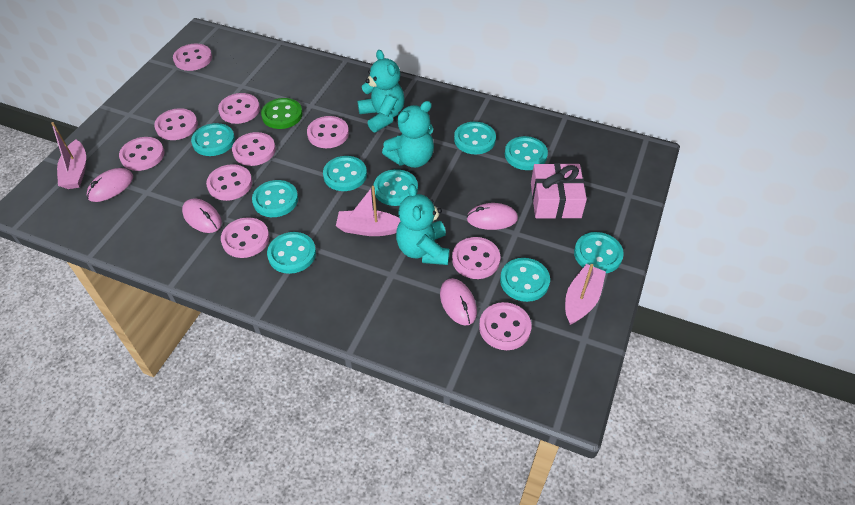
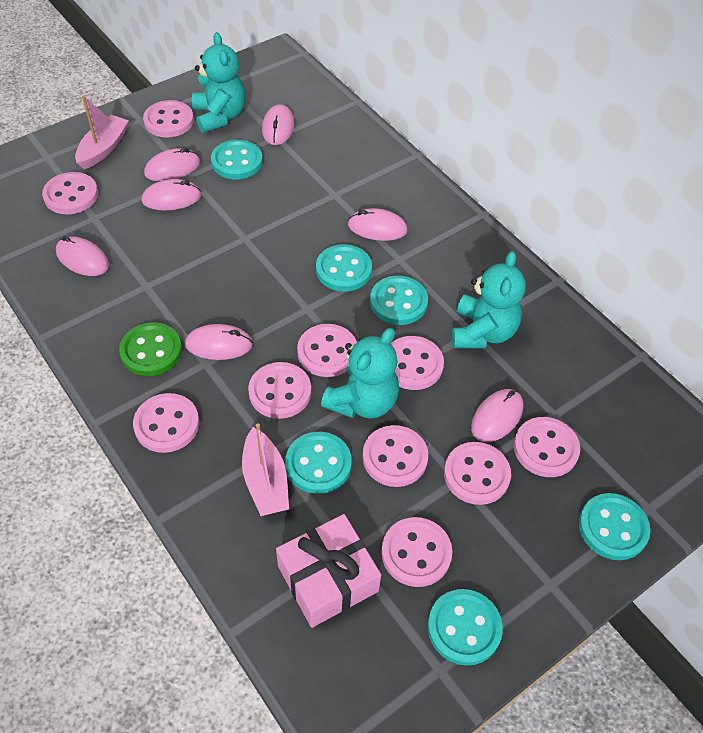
pink boat: [51,122,86,189] [336,186,400,236] [565,264,606,325] = 3 -> [75,96,129,169] [242,423,289,516] = 2
pink mouse: [87,168,133,202] [182,198,222,233] [440,278,477,325] [467,203,518,230] = 4 -> [56,236,109,276] [141,179,201,211] [144,148,200,181] [185,324,253,360] [262,104,294,145] [348,208,408,241] [471,389,523,442] = 7
turquoise button: [191,123,235,156] [252,180,298,217] [267,232,316,274] [323,156,367,191] [374,169,418,206] [454,122,496,154] [500,258,550,302] [505,136,548,170] [574,232,624,273] = 9 -> [211,140,263,179] [285,432,352,494] [316,244,372,291] [370,275,428,325] [427,589,503,666] [579,493,650,560] = 6

